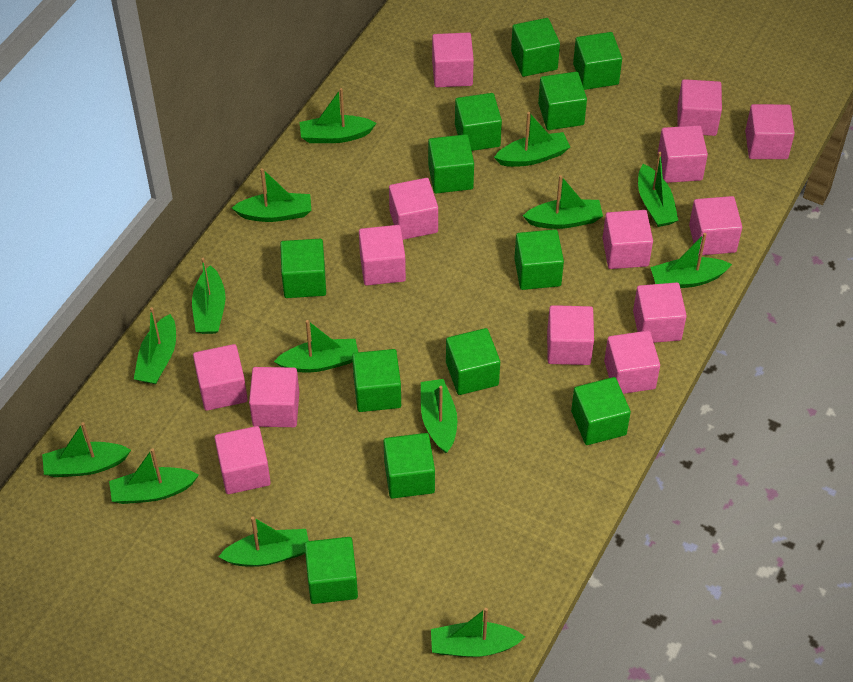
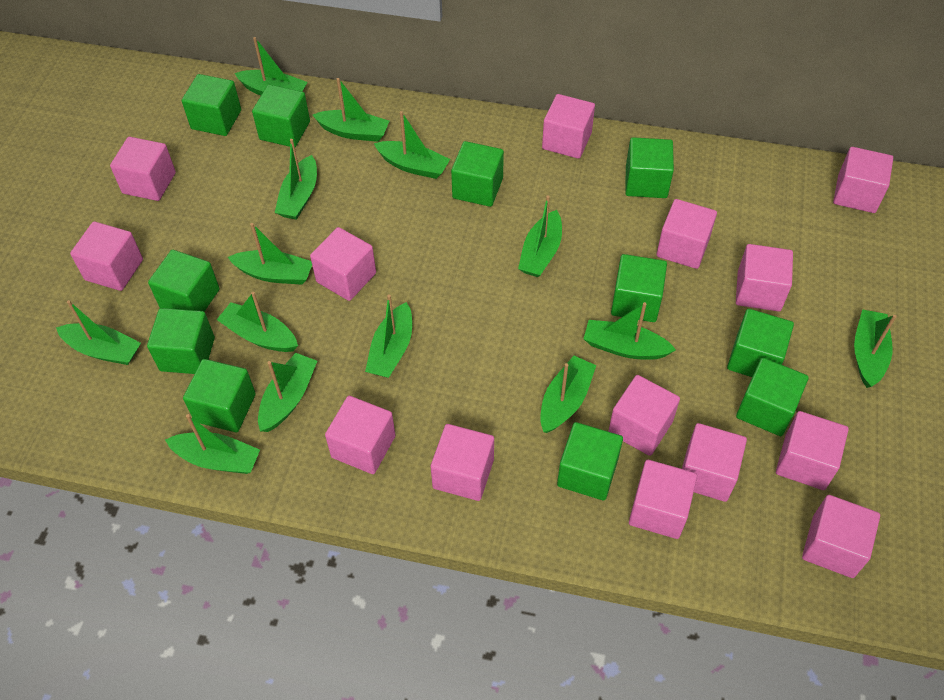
green cube: [280,239,326,298] [305,537,358,604] [352,349,401,412] [383,433,435,499] [428,134,474,193] [446,328,500,395] [455,93,502,151] [511,18,560,77] [514,229,564,290] [538,72,587,130] [571,377,631,445] [573,32,622,90] = 12 -> [147,308,215,374] [148,250,220,312] [182,74,241,136] [183,359,256,432] [252,85,310,147] [451,141,504,207] [557,422,623,501] [611,254,667,322] [625,137,674,198] [727,309,794,377] [736,358,809,436] = 11

